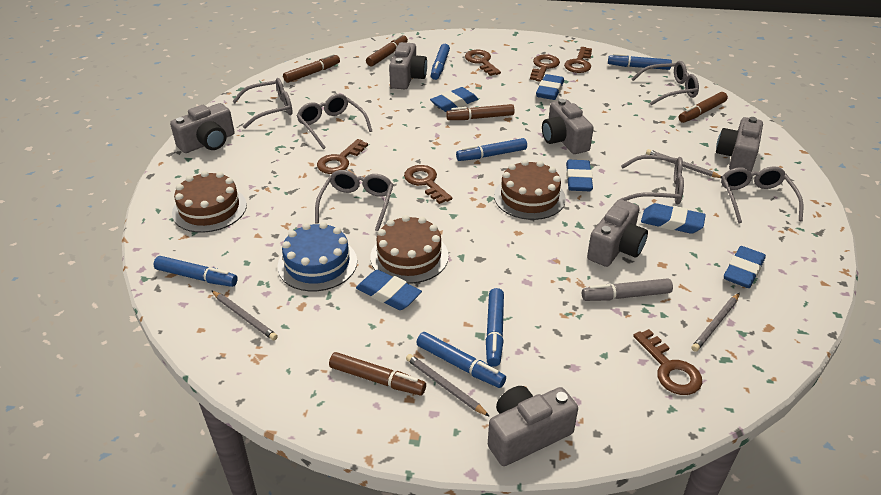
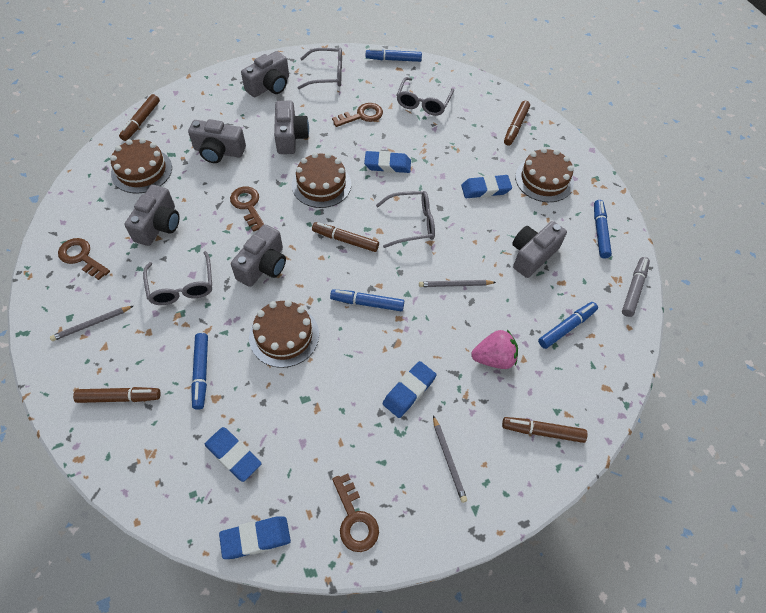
blue cake: [278,222,357,291] = 1 -> none = 0
blue eraser: [356,270,422,310] [430,87,478,112] [536,74,564,100] [566,160,593,191] [641,203,706,234] [724,246,766,288] = 6 -> [205,427,261,482] [219,517,291,559] [364,151,411,173] [383,361,436,418] [461,175,512,198] = 5
blue marker: [154,256,238,287] [417,332,506,388] [431,44,450,80] [456,138,527,161] [486,288,504,367] [608,53,672,70] = 6 -> [191,333,208,410] [330,289,404,311] [366,48,422,62] [538,302,598,349] [594,200,612,259] = 5
brown cake: [172,171,247,233] [370,215,449,284] [494,160,566,220] = 3 -> [110,138,172,193] [249,300,319,368] [292,153,351,208] [515,148,574,202] = 4
brown key: [317,139,368,174] [404,165,452,204] [465,50,501,76] [530,54,560,82] [564,47,592,73] [633,329,702,395] = 6 -> [58,238,110,280] [230,187,264,232] [332,103,383,127] [332,474,379,552] = 4
grey glasses: [232,78,293,129] [297,94,372,149] [315,170,394,231] [621,155,684,205] [631,61,699,105] [721,166,803,223] = 6 -> [143,251,212,305] [298,48,342,89] [376,191,435,248] [396,77,454,116] = 4
grey pencil: [211,290,278,340] [406,354,490,417] [646,149,722,178] [691,293,740,352] = 4 -> [50,306,133,341] [419,280,496,287] [433,415,467,503] = 3
pink strawberry: none = 0 -> [471,330,518,369] = 1

